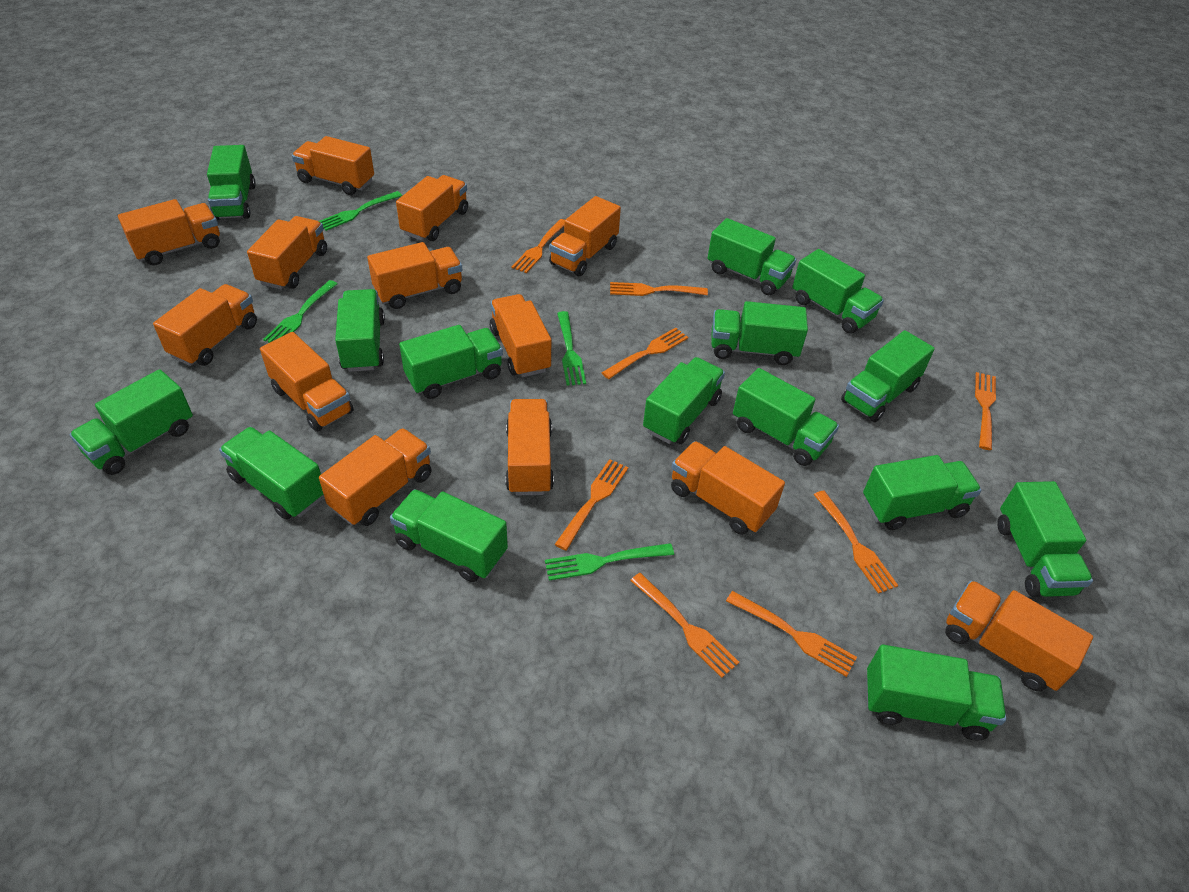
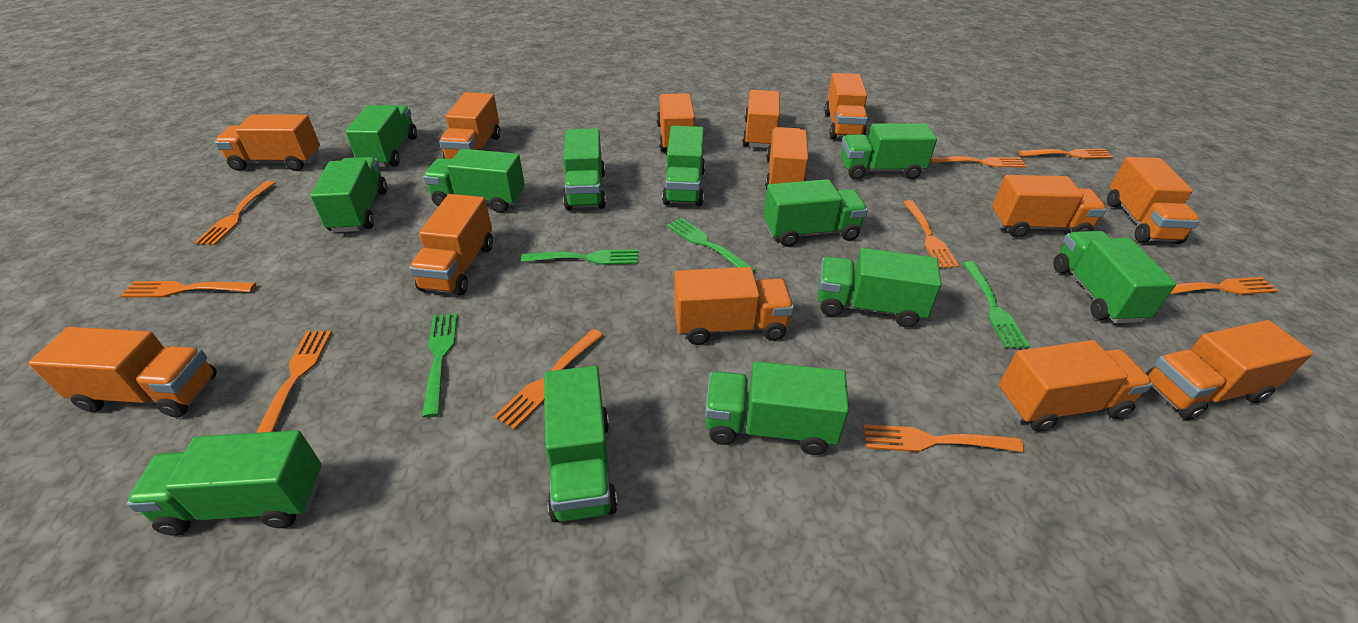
green truck: [69,369,193,475] [207,145,255,220] [219,427,323,520] [335,289,385,372] [390,489,508,582] [399,325,503,399] [643,357,725,444] [708,218,796,295] [711,301,808,365] [733,368,839,466] [792,249,884,333] [841,330,935,422] [863,455,982,530] [866,645,1006,741] [997,481,1093,597] = 15 -> [126,430,322,536] [310,157,387,233] [345,105,417,167] [423,149,525,213] [544,366,618,522] [563,128,606,210] [662,126,705,206] [705,361,849,455] [764,179,868,247] [818,248,941,328] [841,123,937,180] [1053,231,1176,324] = 12
orange fork: [511,219,565,273] [554,459,628,550] [602,328,688,379] [610,282,708,296] [630,573,739,678] [726,591,857,677] [814,490,898,594] [975,372,996,450] = 8 -> [120,281,256,298] [195,181,275,245] [256,331,332,433] [494,329,603,430] [863,424,1025,452] [903,200,959,268] [930,156,1027,168] [1019,149,1113,159] [1170,277,1278,295] = 9

